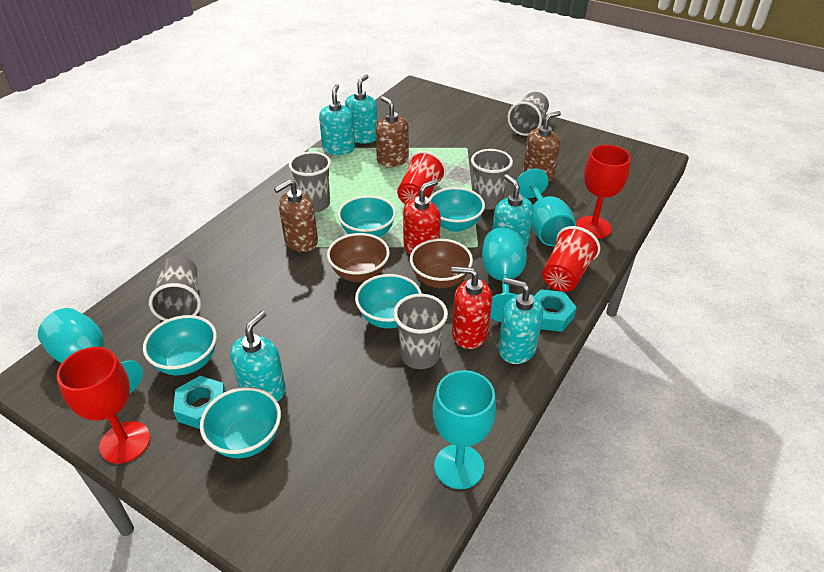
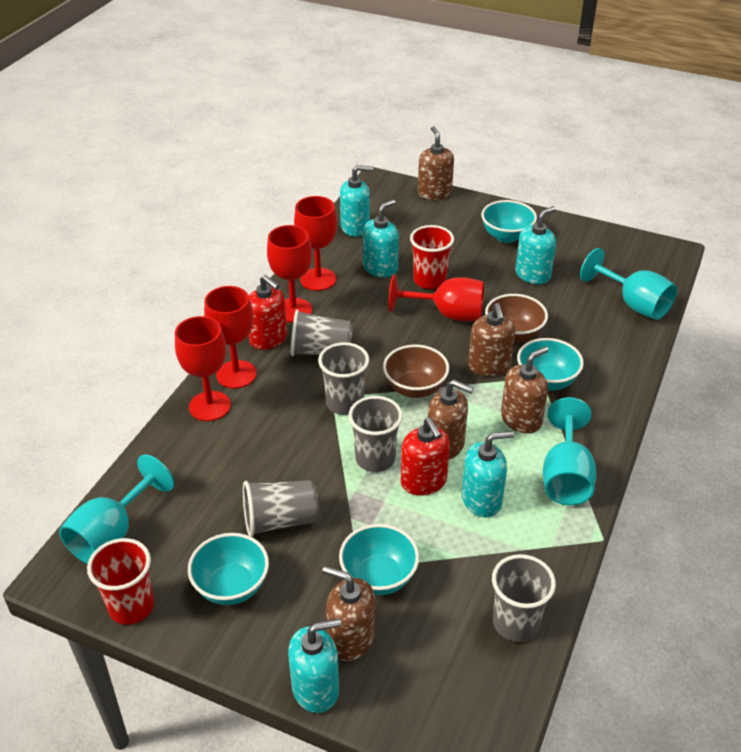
brown soap dispenser: [274,179,318,252] [376,96,409,168] [523,111,561,182] = 3 -> [322,566,375,661] [418,126,454,200] [428,380,474,459] [468,303,515,376] [501,346,549,434] = 5
red goblet: [57,347,150,464] [576,145,631,239] = 2 -> [175,316,231,421] [204,286,257,389] [267,225,312,323] [294,196,337,291] [389,274,484,321] = 5
turquoise bowl: [143,315,217,375] [200,387,281,458] [338,195,396,237] [355,274,422,328] [429,187,485,232] = 5 -> [188,533,269,605] [339,524,419,595] [481,200,537,243] [517,338,584,391] = 4
turquoise goblet: [38,308,143,394] [433,370,496,489] [482,227,527,322] [517,168,576,246] = 4 -> [59,454,174,564] [543,397,596,505] [580,248,677,320] = 3
turquoise nut: [173,376,226,429] [535,289,577,332] = 2 -> none = 0

